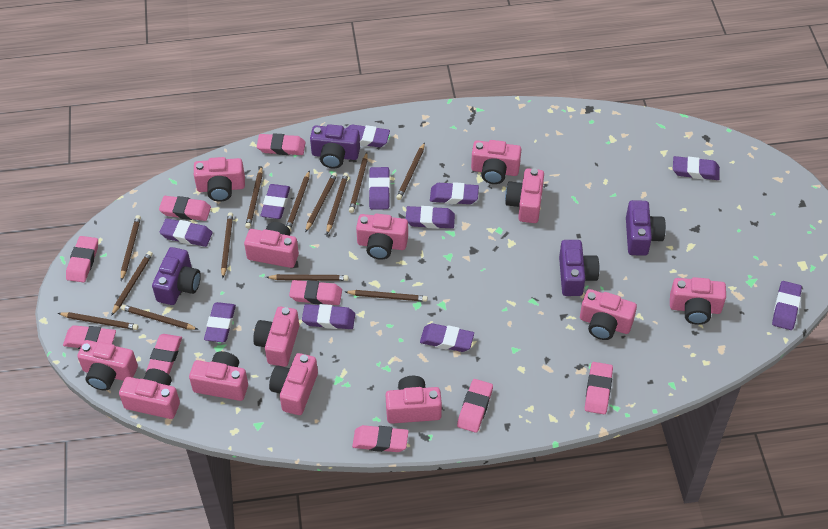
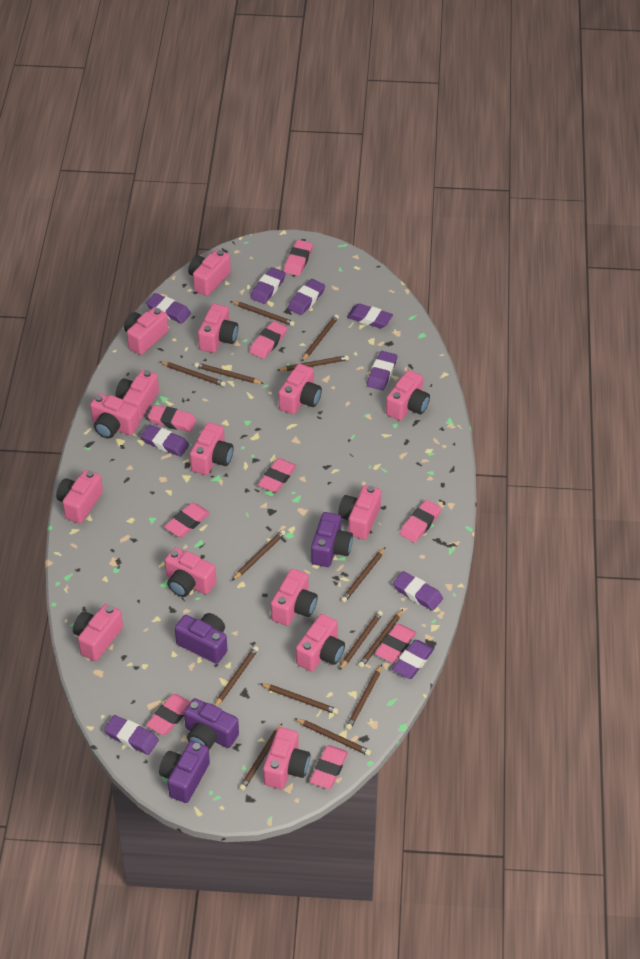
brown pencil: [58,312,139,330] [111,251,153,316] [121,215,141,281] [121,305,198,330] [221,212,233,278] [245,167,263,229] [266,274,348,281] [286,170,310,230] [305,172,337,232] [326,173,349,234] [345,290,428,302] [349,153,368,213] [396,142,425,200] = 13 -> [159,361,226,387] [195,362,264,384] [214,646,259,706] [231,301,295,326] [232,530,285,581] [239,724,282,791] [260,683,338,714] [277,355,349,371] [294,718,371,756] [302,314,339,361] [339,611,383,670] [341,548,385,603] [346,664,382,730] [358,609,403,668] = 14
pink camera: [77,340,138,391] [119,369,180,419] [189,351,248,401] [194,157,245,202] [244,222,299,268] [253,307,299,367] [269,353,318,415] [356,214,408,260] [386,376,442,424] [471,140,521,184] [505,168,544,223] [580,289,637,340] [670,277,726,325] = 13 -> [56,470,103,524] [73,604,123,661] [90,393,139,438] [115,370,159,421] [124,307,169,355] [165,547,216,597] [188,249,231,296] [190,422,234,475] [198,304,238,353] [263,727,310,789] [271,569,318,626] [278,364,322,414] [296,614,345,671] [338,485,381,540] [386,370,430,421] = 15
purple eraser: [160,218,213,247] [204,302,236,343] [261,184,290,219] [302,304,355,329] [347,124,390,147] [369,167,390,210] [406,206,455,229] [420,323,474,352] [430,182,479,204] [673,156,720,180] [772,281,802,330] = 11 -> [104,715,159,755] [141,424,189,457] [146,293,191,324] [250,267,286,304] [288,279,325,315] [347,303,393,329] [367,351,397,390] [392,640,434,679] [393,571,443,611] = 9

